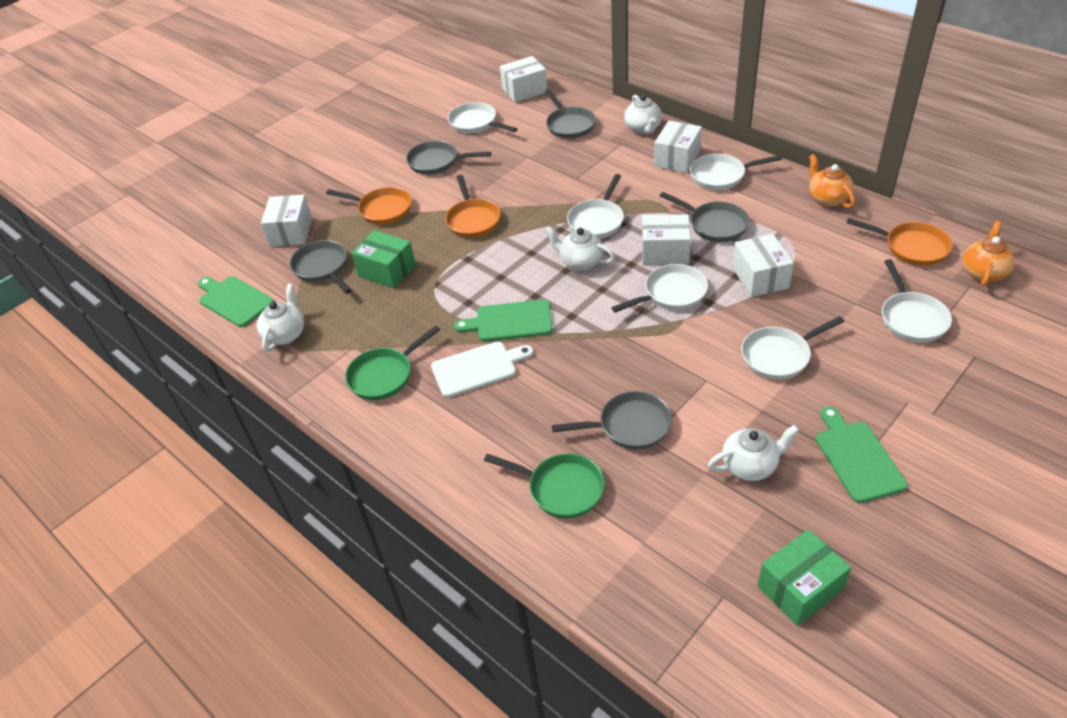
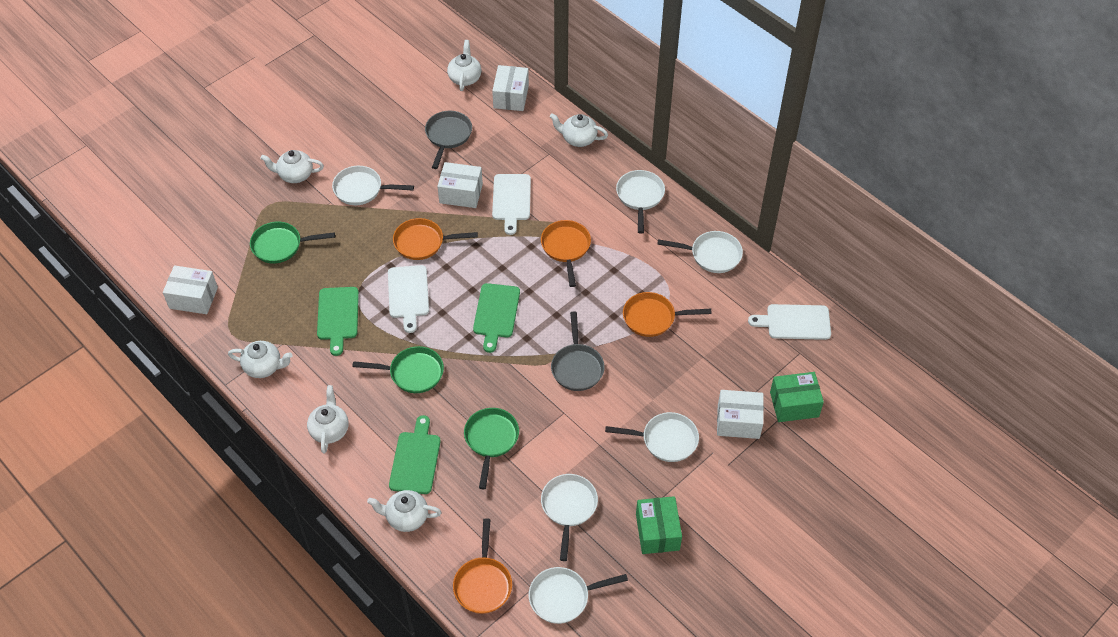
green pan: [345,326,440,400] [484,453,605,518] = 2 -> [250,222,335,263] [352,346,444,393] [464,408,519,490] = 3
grey pan: [290,240,352,294] [406,141,491,175] [545,89,596,139] [552,391,672,450] [660,192,750,242] = 5 -> [425,111,472,169] [551,311,605,391] = 2
orange pan: [326,187,412,225] [445,175,501,238] [846,218,953,266] = 3 -> [393,218,478,260] [453,518,512,614] [541,220,591,287] [623,292,712,337] = 4
orange teapot: [809,154,855,208] [963,221,1015,287] = 2 -> none = 0
white box: [261,195,312,247] [500,56,547,102] [642,214,691,265] [654,121,702,173] [732,234,794,297] = 5 -> [163,266,218,314] [437,162,483,208] [492,65,529,111] [717,390,764,439] = 4
white cutting board: [431,341,534,398] = 1 -> [388,265,429,333] [492,174,531,235] [748,304,831,340] = 3
white teapot: [257,284,304,352] [545,226,615,271] [624,95,662,134] [708,425,799,481] = 4 -> [228,341,293,378] [260,150,324,183] [307,385,349,454] [367,490,442,532] [447,40,481,91] [550,113,608,147] = 6

